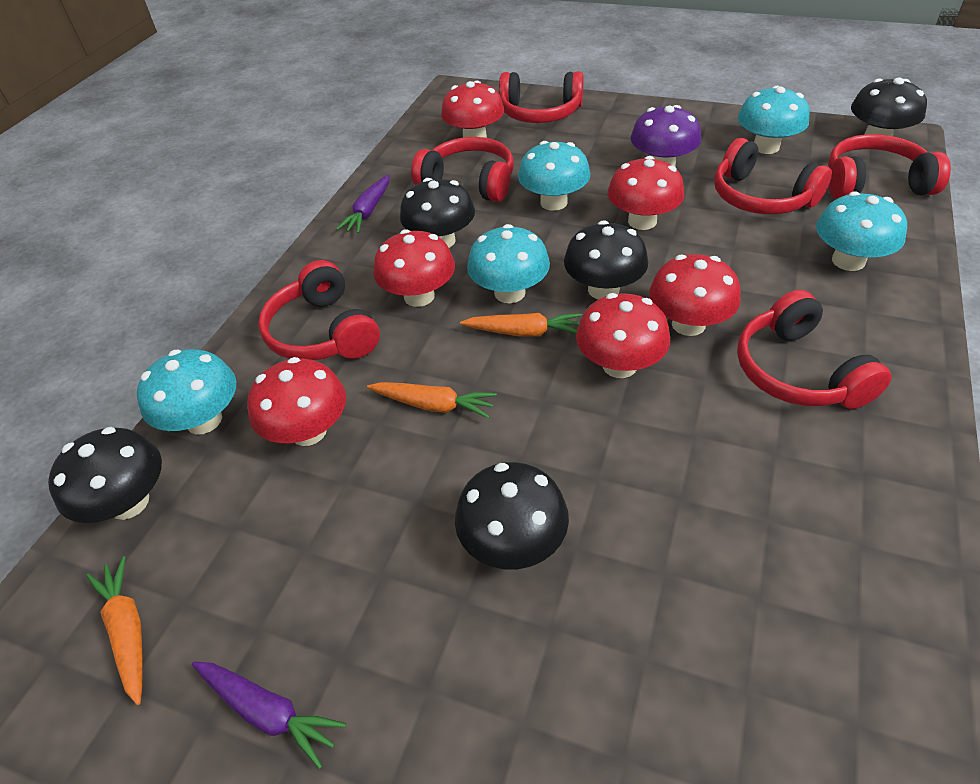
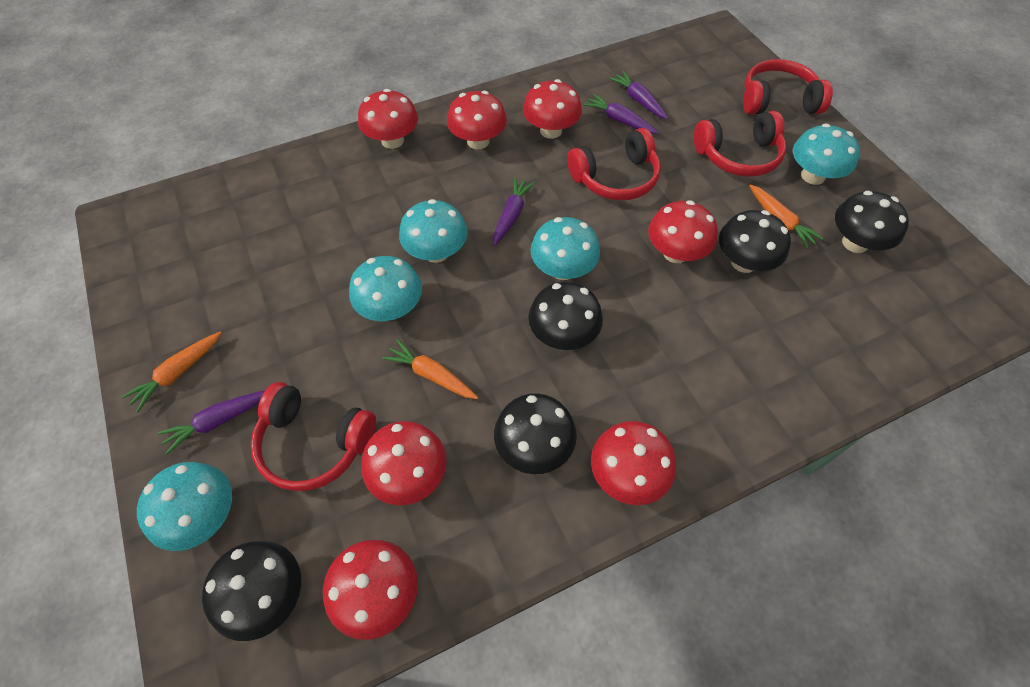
purple carrot: [192,661,346,769] [336,175,389,233] = 2 -> [158,390,265,455] [493,177,535,246] [583,94,658,134] [609,71,668,119] = 4
purple mushroom: [631,105,701,166] = 1 -> none = 0
red headphones: [258,260,380,360] [411,137,514,202] [499,72,584,123] [714,138,832,214] [737,290,891,409] [828,134,951,199] = 6 -> [251,382,376,491] [567,128,661,200] [694,111,786,177] [743,59,833,114] = 4
red mushroom: [247,357,346,446] [373,229,455,307] [441,80,504,138] [576,293,670,378] [608,156,684,230] [649,254,741,336] = 6 -> [323,540,418,640] [358,89,418,149] [361,421,446,505] [447,91,507,149] [523,79,582,139] [591,421,676,505] [648,200,718,263] = 7

